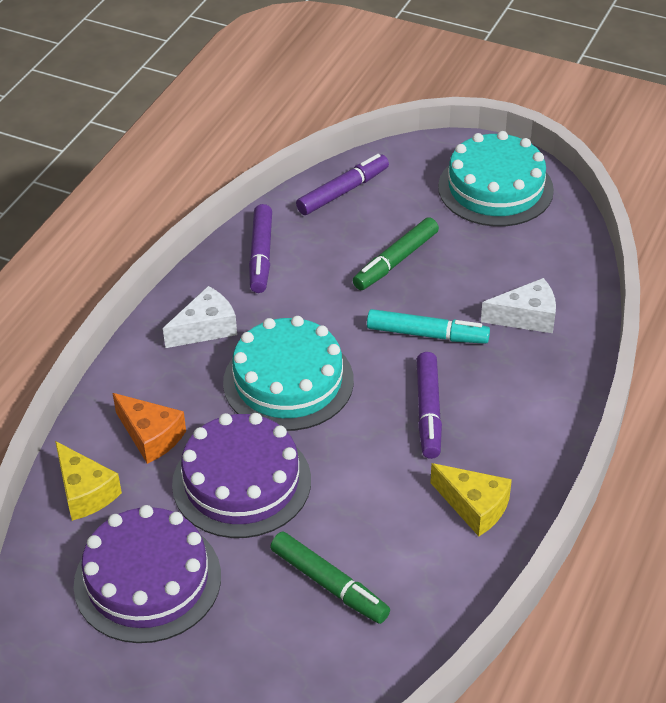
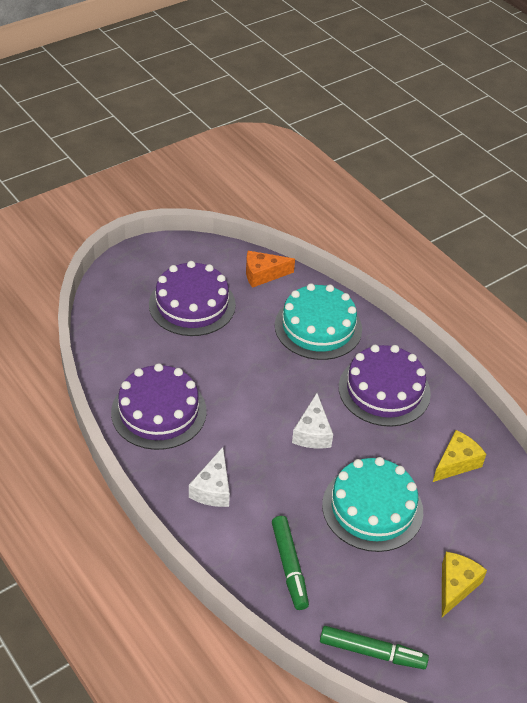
purple cake: [74,505,221,643] [172,413,311,538] = 2 -> [111,363,207,450] [149,261,236,336] [339,345,431,427] = 3
purple marker: [249,204,272,293] [296,154,389,215] [417,352,442,459] = 3 -> none = 0
turquoise marker: [367,309,490,344] = 1 -> none = 0

